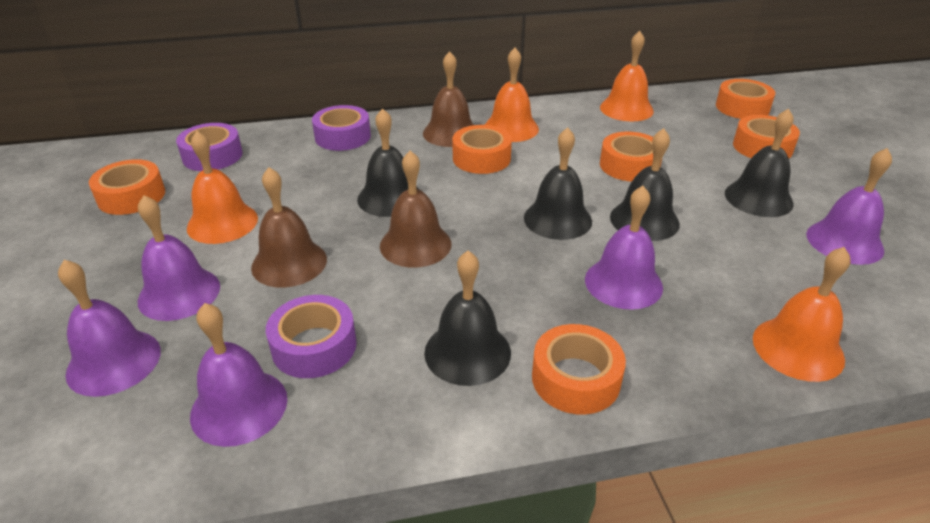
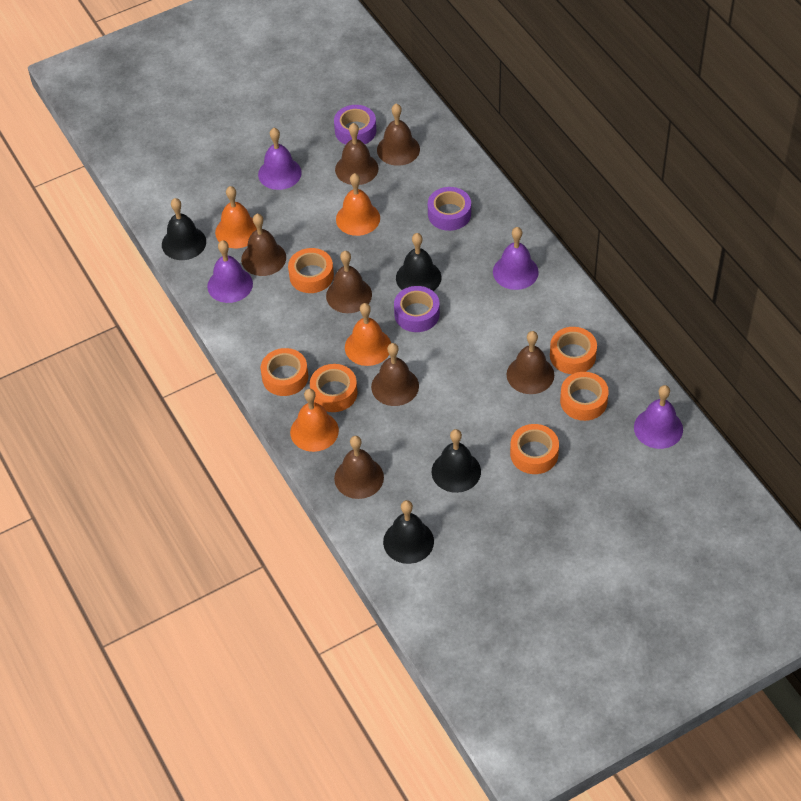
black bell: [357,108,418,217] [424,251,511,386] [524,127,592,240] [610,128,680,241] [725,109,794,217] = 5 -> [162,198,206,260] [383,500,434,564] [396,233,441,291] [432,429,481,493] = 4
brown bell: [251,167,327,288] [380,151,451,268] [423,51,474,147] = 3 -> [241,214,286,276] [326,251,372,313] [334,436,384,499] [335,123,379,185] [371,343,419,406] [377,104,420,166] [507,331,554,394] = 7
purple bell: [58,260,161,397] [138,195,220,321] [190,303,287,447] [585,186,663,310] [806,148,892,265] = 5 -> [207,240,253,303] [258,128,302,190] [493,227,539,290] [634,385,683,449] = 4

